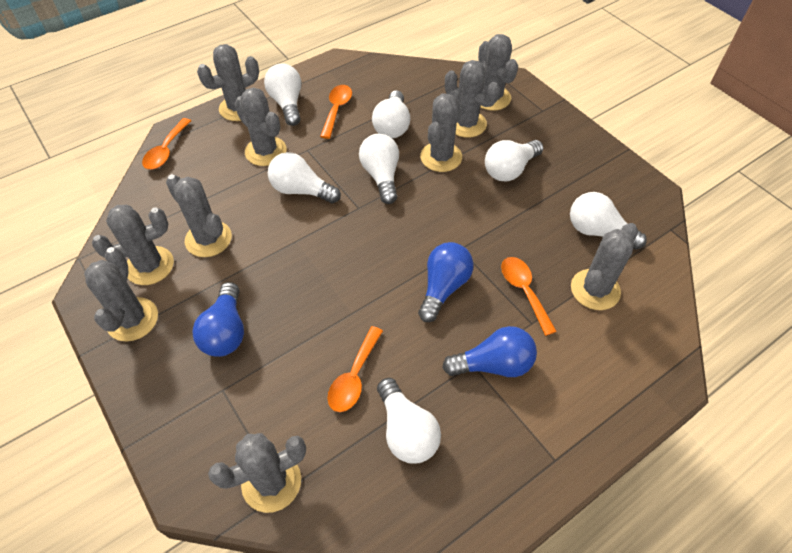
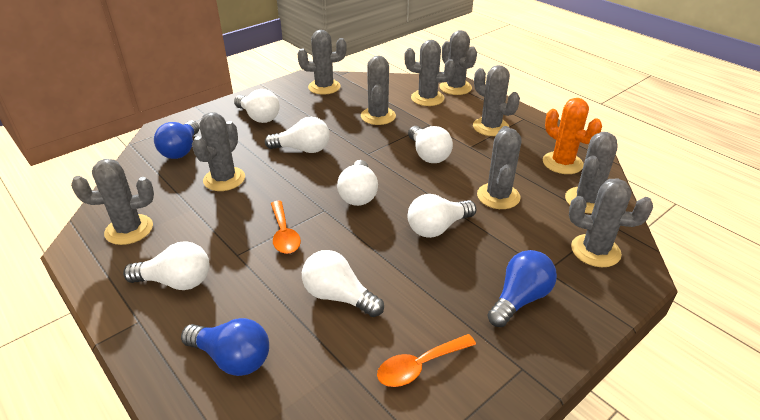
orange cactus: none = 0 -> [543,98,602,174] = 1
orange spoon: [142,118,191,169] [320,85,352,139] [328,326,383,412] [501,257,557,336] = 4 -> [271,201,301,254] [377,334,476,387] = 2

